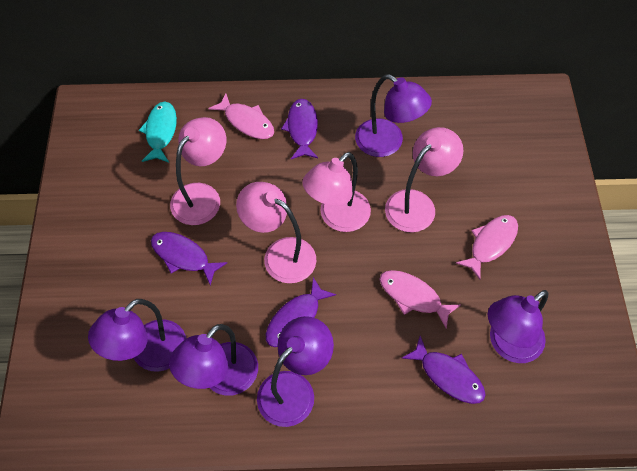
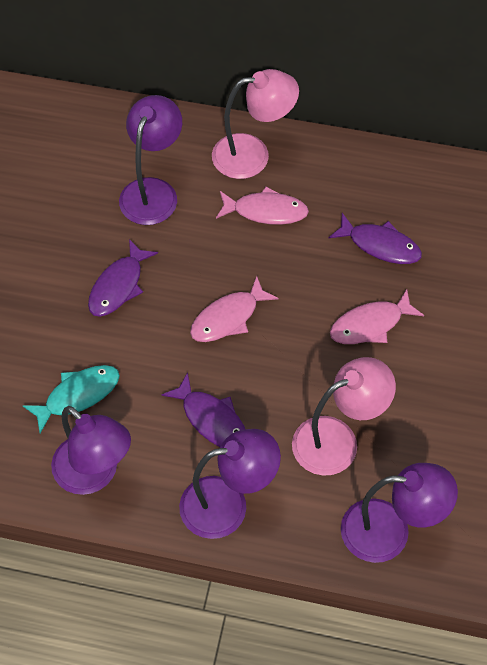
pink lamp: [170,117,226,225] [236,182,316,283] [302,152,371,232] [385,127,463,232] = 4 -> [212,69,299,179] [292,357,396,476] = 2
purple fish: [151,232,227,285] [266,277,336,347] [281,99,318,159] [402,336,486,404] = 4 -> [88,239,158,317] [161,372,245,447] [329,213,422,264] = 3
purple lamp: [88,299,186,372] [169,324,258,396] [257,316,334,427] [355,74,432,157] [488,290,548,363] = 5 -> [51,406,131,495] [119,95,182,225] [179,429,281,539] [341,463,458,563] = 4

